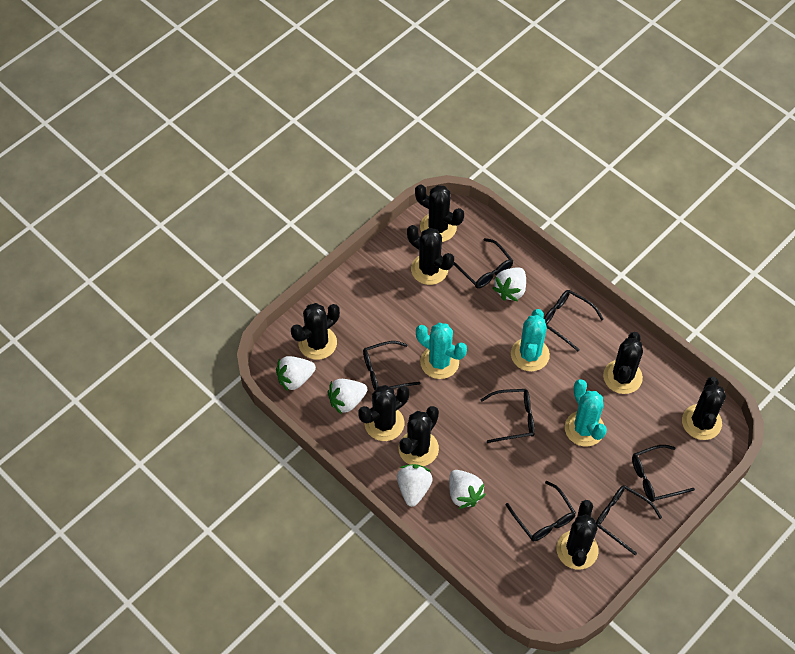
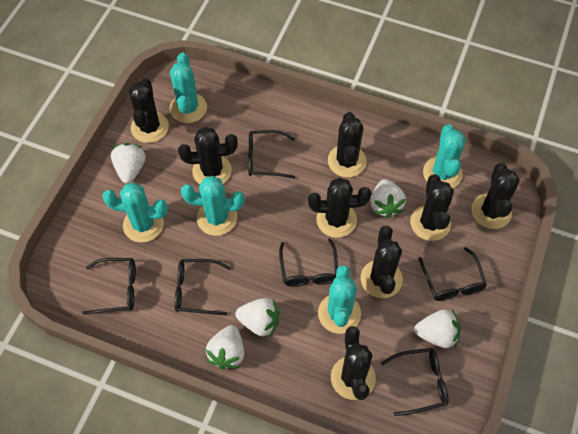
black glasses: [363,341,421,390] [454,238,513,289] [481,389,535,443] [506,481,576,541] [544,290,604,351] [596,485,662,555] [632,445,695,502] = 7 -> [82,258,136,315] [175,259,231,315] [248,130,295,179] [279,238,338,287] [381,348,449,416] [418,247,487,301] = 6
turquoise cactus: [416,323,467,379] [511,309,550,372] [565,379,607,446] = 3 -> [102,183,168,242] [170,53,207,123] [181,176,245,236] [318,265,361,334] [423,124,466,188] = 5

